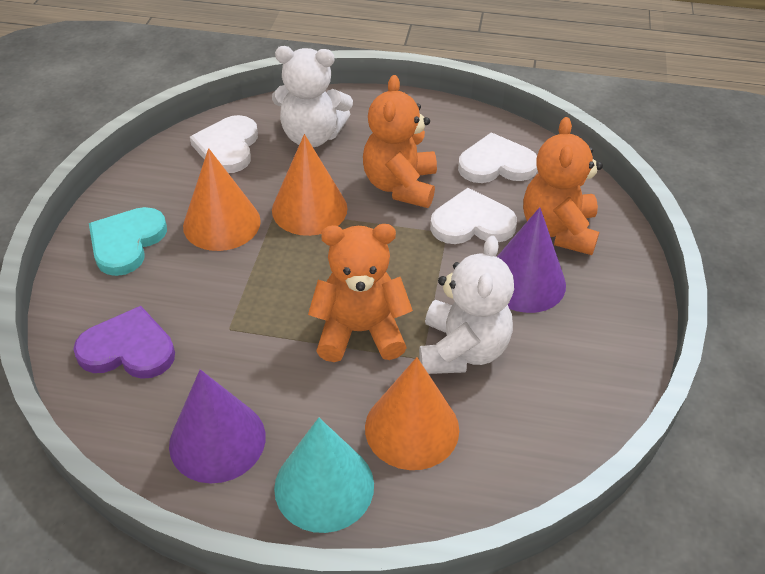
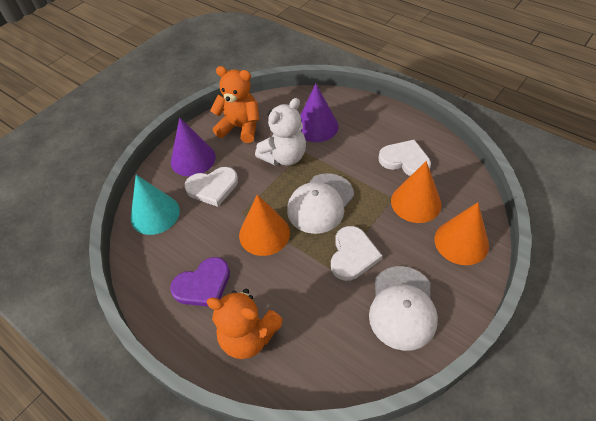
orange teddy bear: [308,224,413,362] [363,75,437,208] [523,117,603,255] = 3 -> [207,289,283,359] [210,66,259,143] = 2
turquoise heart: [89,207,167,276] = 1 -> none = 0
white cap: none = 0 -> [287,173,354,234] [369,266,438,351] = 2
white teddy bear: [272,46,353,147] [419,236,514,374] = 2 -> [255,98,306,166] = 1

